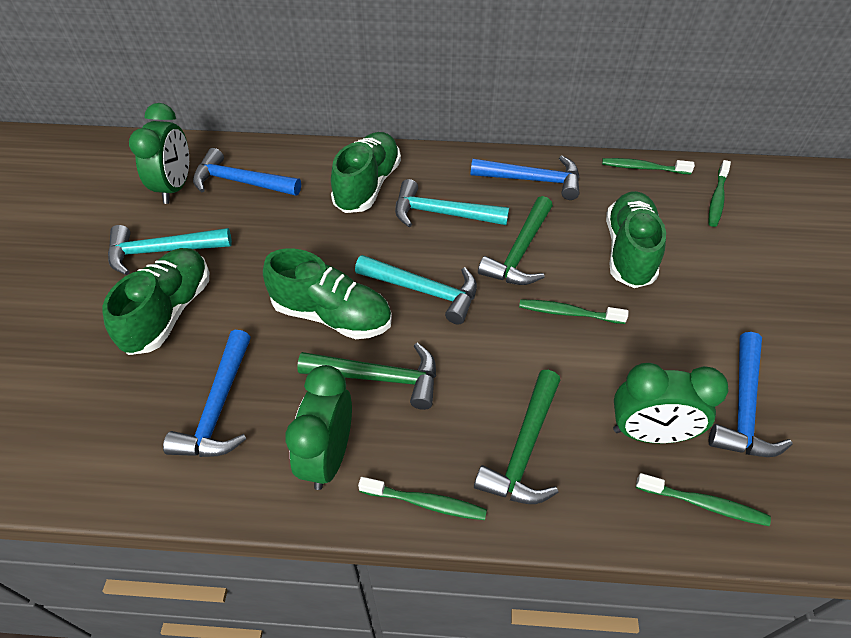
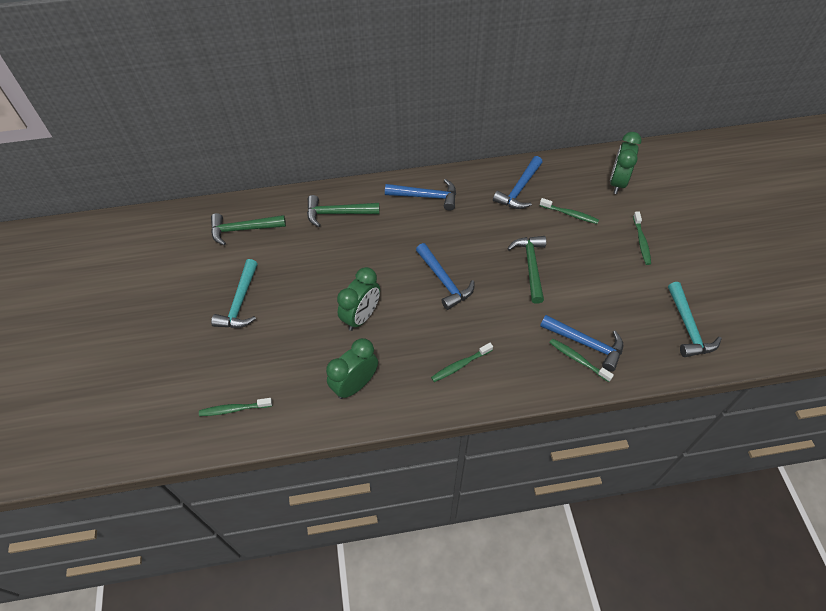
green shoe: [103,248,209,355] [263,248,392,339] [331,132,401,213] [606,191,666,288] = 4 -> none = 0
turquoise hammer: [108,225,232,275] [355,255,477,325] [395,179,509,227] = 3 -> [211,259,258,328] [668,282,722,357] = 2

